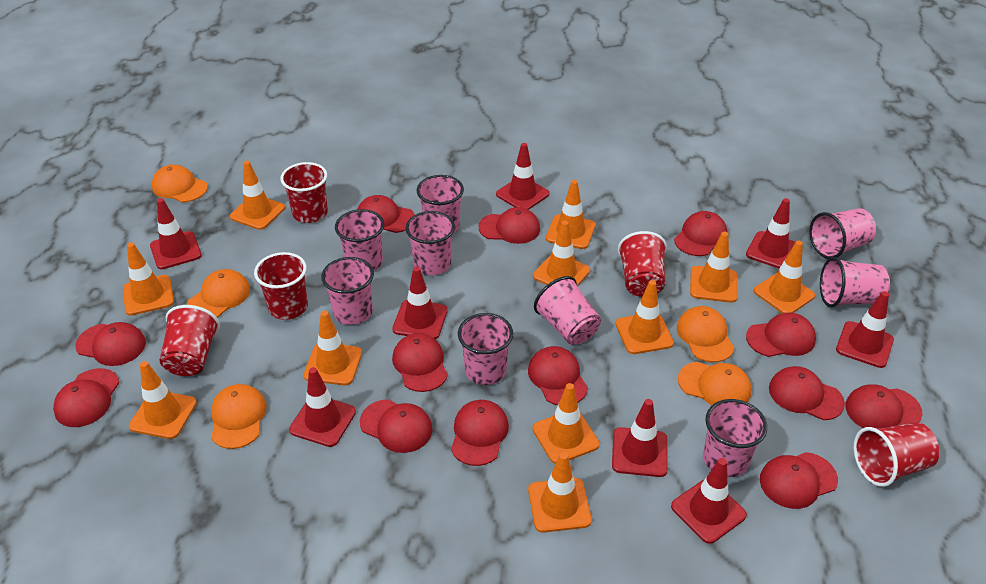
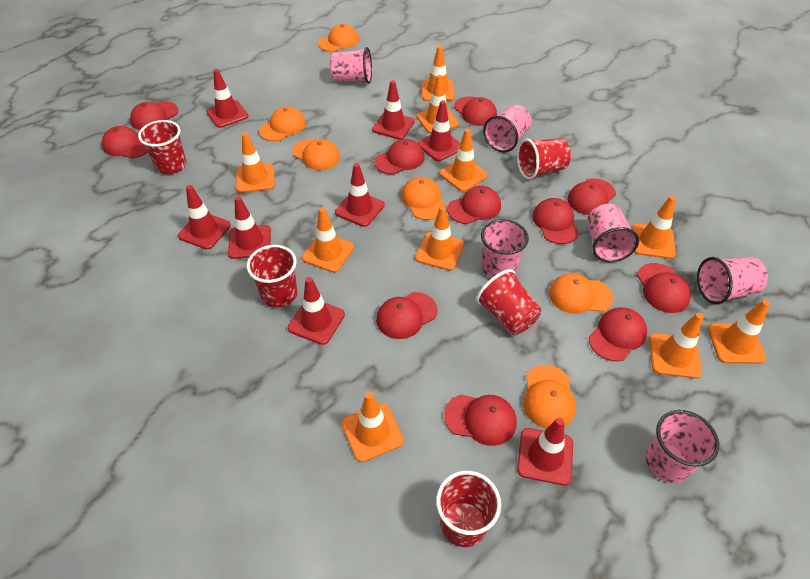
orange cap: [152,164,208,202] [187,269,250,318] [211,384,267,449] [677,306,734,362] [678,362,752,405] = 5 -> [259,106,306,141] [292,139,340,170] [318,24,359,52] [401,177,446,220] [523,365,576,428] [549,273,613,314] = 6
orange traffic cone: [123,242,174,316] [129,361,197,439] [230,161,285,230] [304,311,362,385] [528,452,592,533] [532,383,599,464] [533,221,590,286] [546,180,595,249] [616,280,674,354] [690,232,738,303] [754,241,815,314] = 11 -> [236,132,275,193] [302,207,354,273] [342,392,404,462] [415,206,464,271] [416,75,459,134] [421,46,455,101] [439,129,488,191] [631,196,676,259] [649,313,704,379] [708,300,770,364] = 10
pink cup: [321,257,374,325] [335,209,384,271] [405,211,455,275] [417,175,464,234] [458,313,513,385] [534,276,601,345] [703,399,767,477] [809,208,876,259] [820,257,890,308] = 9 -> [330,47,372,84] [481,219,529,278] [483,105,531,152] [587,204,639,262] [646,410,719,483] [697,257,768,304] = 6
red cap: [53,368,119,427] [75,322,146,366] [357,195,415,233] [360,399,432,453] [392,333,448,392] [451,400,509,466] [479,207,540,244] [528,346,588,405] [674,211,728,256] [746,313,816,357] [760,452,838,509] [769,366,845,420] [845,384,922,428] = 13 -> [102,126,148,158] [130,101,178,130] [374,139,424,175] [376,292,437,339] [444,395,517,446] [447,186,501,224] [454,96,497,126] [532,198,579,244] [567,178,616,215] [589,307,647,361] [637,263,691,313] = 11

